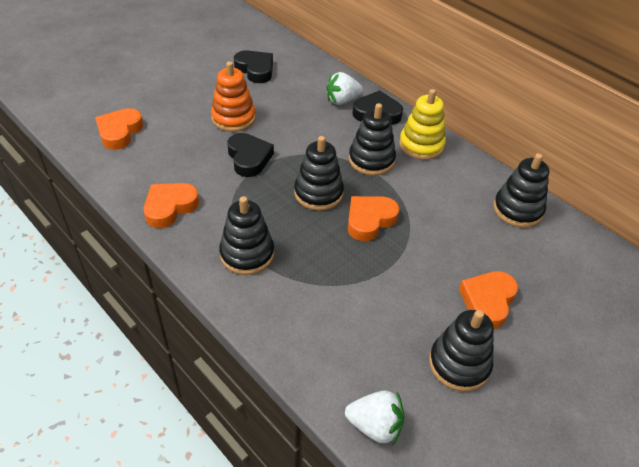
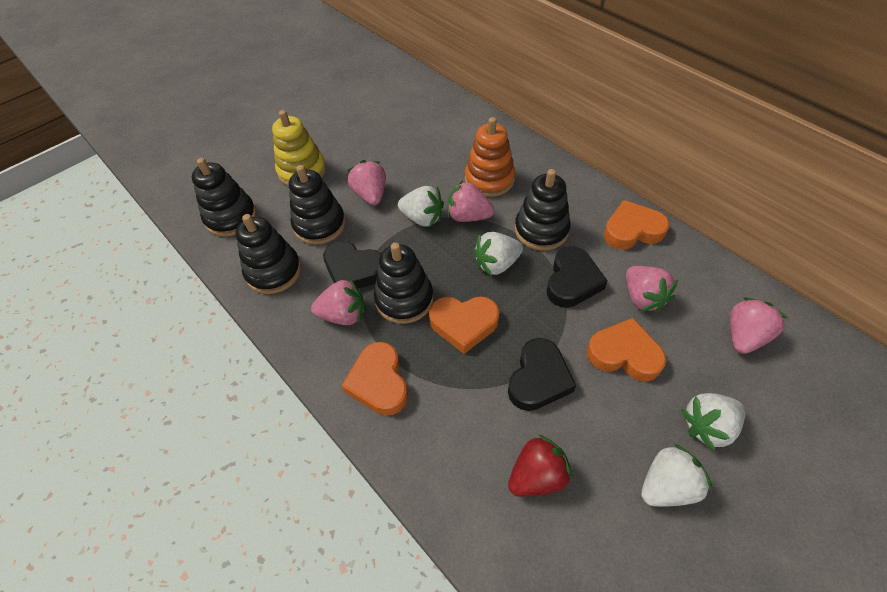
pink strawberry: none = 0 -> [311,278,365,325] [347,160,386,205] [447,180,494,222] [626,266,678,313] [730,297,788,354] = 5
red strawberry: none = 0 -> [508,434,572,497] = 1
white strawberry: [326,72,363,105] [345,390,404,446] = 2 -> [398,186,444,227] [473,232,523,277] [641,444,713,507] [681,393,745,451] = 4

